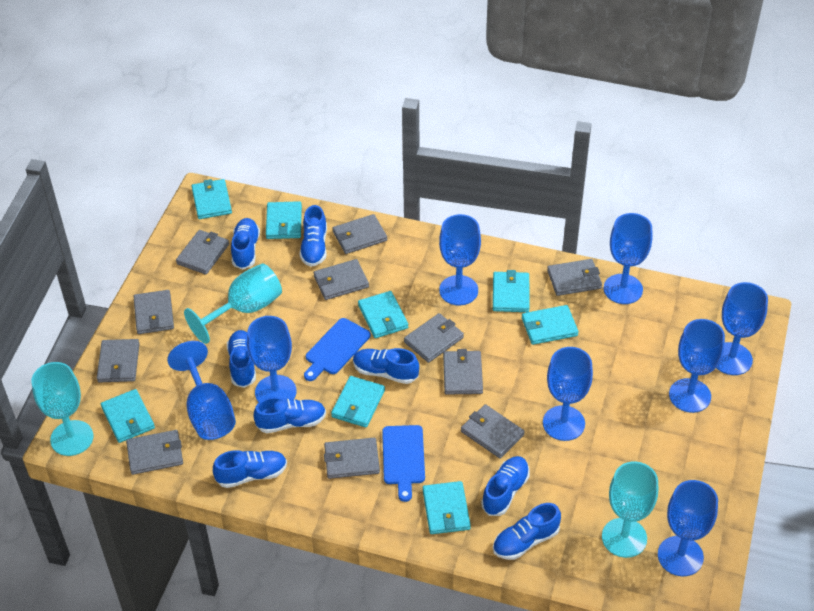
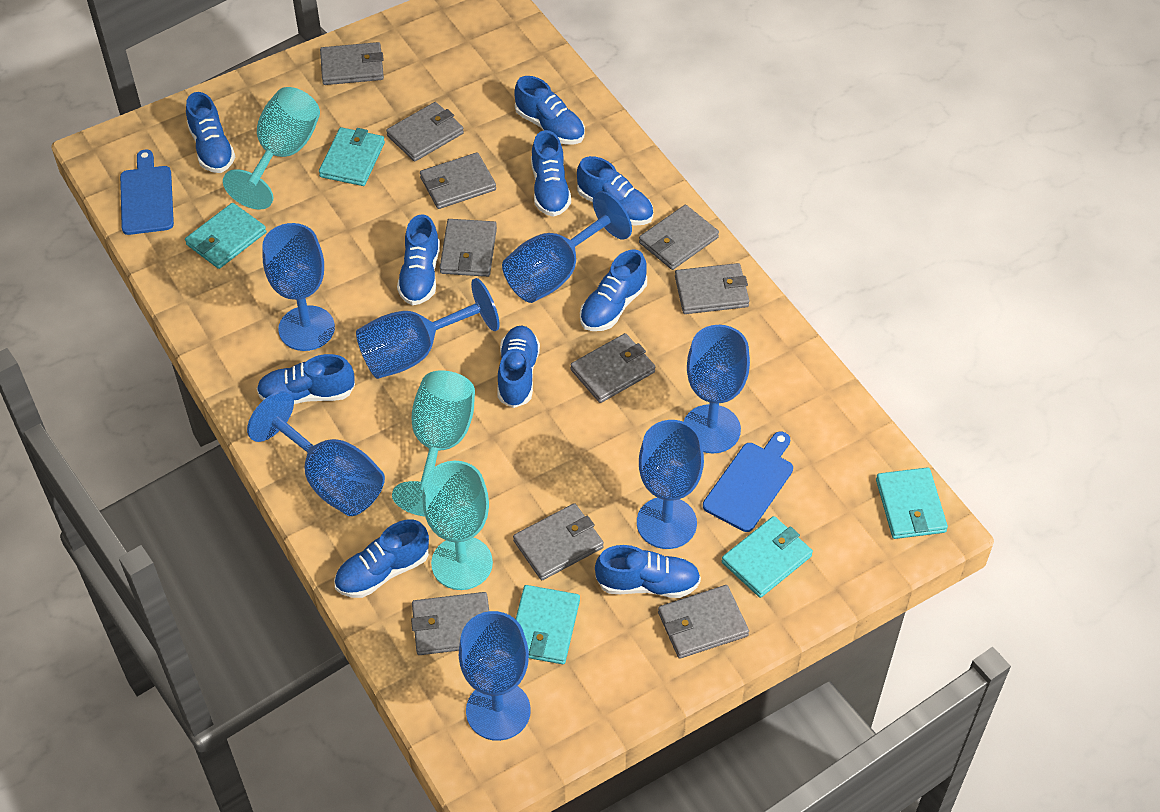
blue goblet: [167,341,236,440] [247,316,296,402] [439,214,481,305] [543,347,593,441] [604,213,652,304] [658,480,718,576] [669,319,725,413] [716,282,768,375] = 8 -> [247,391,385,516] [262,223,335,351] [356,278,500,379] [459,611,531,741] [502,191,632,303] [637,420,704,549] [684,325,750,454] = 7
blue shoe: [213,450,287,488] [227,330,256,388] [231,218,260,270] [254,397,326,433] [300,205,327,267] [353,348,419,384] [481,456,530,516] [493,503,561,560] = 8 -> [186,92,235,173] [256,354,355,404] [334,520,429,598] [397,214,440,305] [497,325,540,408] [514,76,585,144] [531,130,571,217] [577,156,653,226] [580,250,647,331] [595,545,701,598] = 10
grey wallet: [97,339,140,383] [126,430,183,475] [134,290,174,334] [176,230,229,275] [313,259,369,300] [324,438,380,479] [333,214,387,254] [404,313,464,363] [443,349,483,395] [461,404,525,459] [547,259,602,296] = 11 -> [320,42,384,85] [386,102,464,162] [411,592,489,655] [420,152,496,209] [440,219,497,277] [513,503,604,580] [570,333,656,403] [639,205,719,270] [658,585,749,659] [675,263,749,314] = 10
turquoise wallet: [101,389,155,443] [192,179,232,219] [266,201,302,239] [331,376,385,428] [358,291,408,338] [423,481,471,534] [493,270,530,312] [522,305,578,345] = 8 -> [185,203,266,269] [319,127,385,186] [516,585,580,664] [722,516,813,598] [876,467,948,539] = 5

